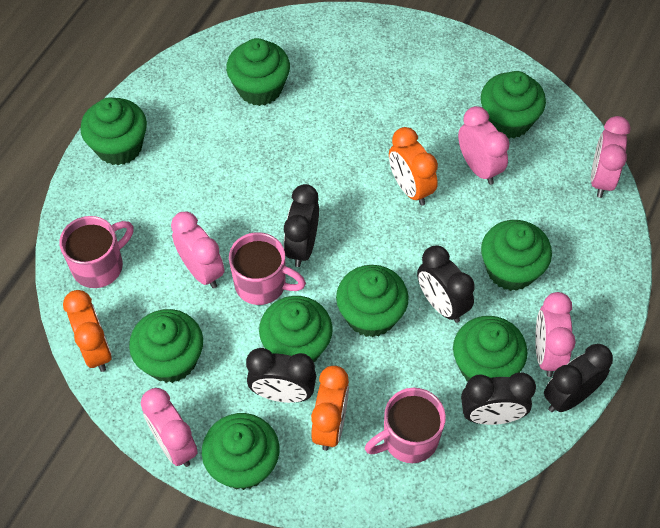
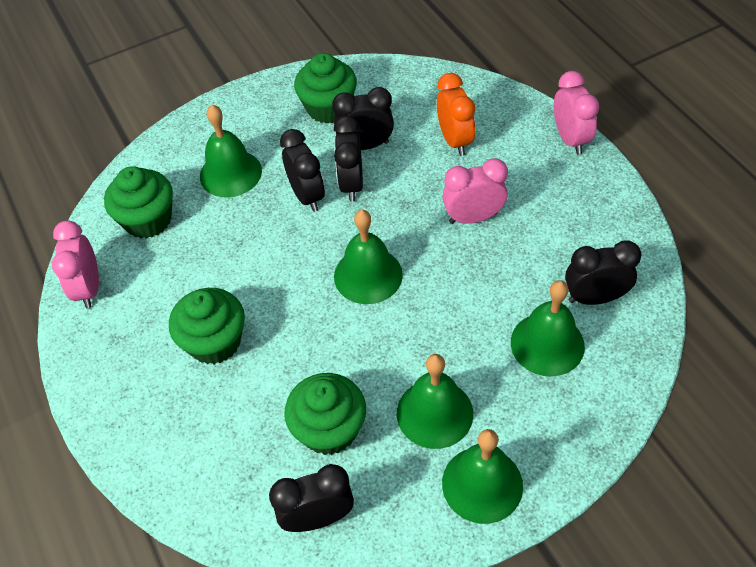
green bell: none = 0 -> [200,105,262,198] [334,210,403,304] [397,354,473,449] [442,429,523,524] [511,280,585,377] = 5
green cupcake: [80,98,147,166] [129,309,203,383] [202,413,279,490] [226,38,290,106] [259,296,333,362] [336,265,409,337] [453,316,527,381] [481,71,546,139] [481,220,552,291] = 9 -> [104,166,173,239] [169,288,245,364] [284,373,366,455] [294,53,357,123] = 4
orange clock: [63,290,112,372] [311,366,349,451] [389,127,438,205] = 3 -> [437,73,475,156] = 1
pink clock: [141,388,198,467] [171,212,224,288] [458,106,510,185] [535,292,576,377] [591,116,630,198] = 5 -> [52,220,99,308] [442,158,508,224] [554,71,599,155] = 3
pink mug: [59,216,134,288] [229,232,306,305] [365,388,446,463] = 3 -> none = 0

